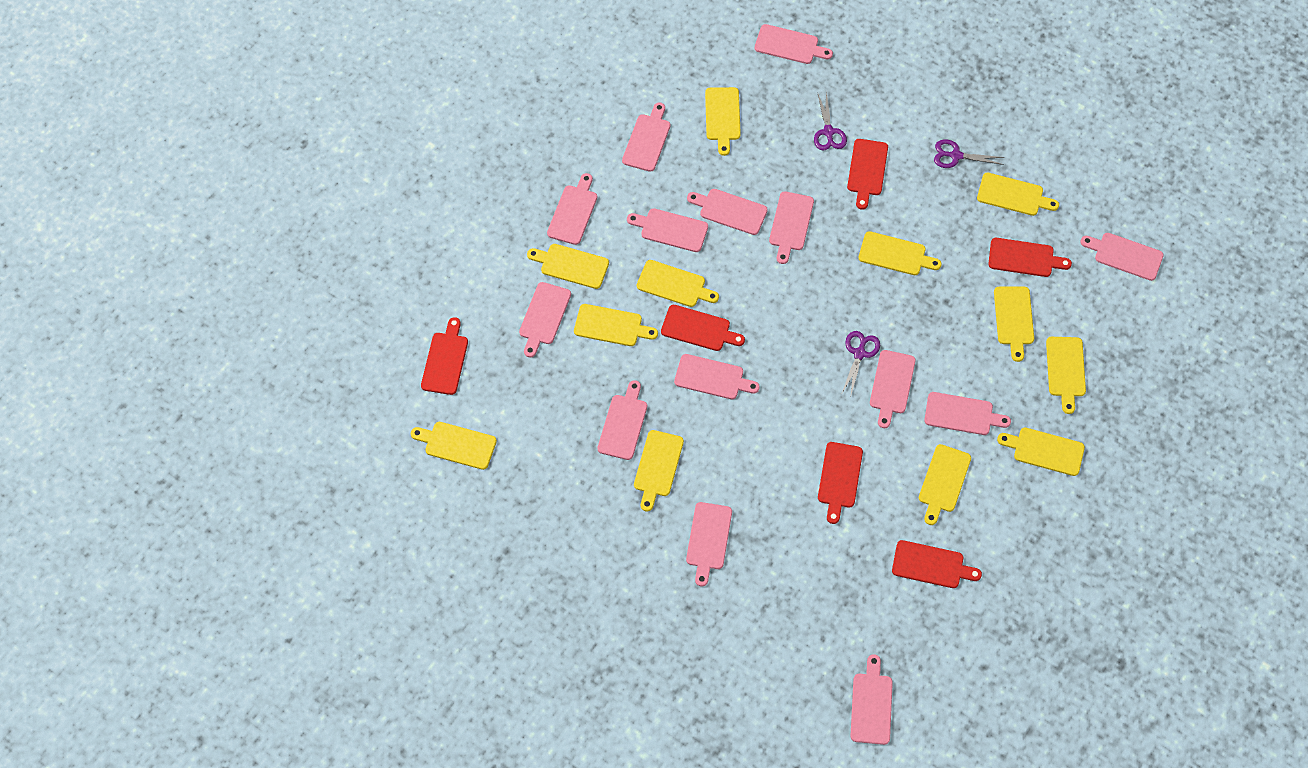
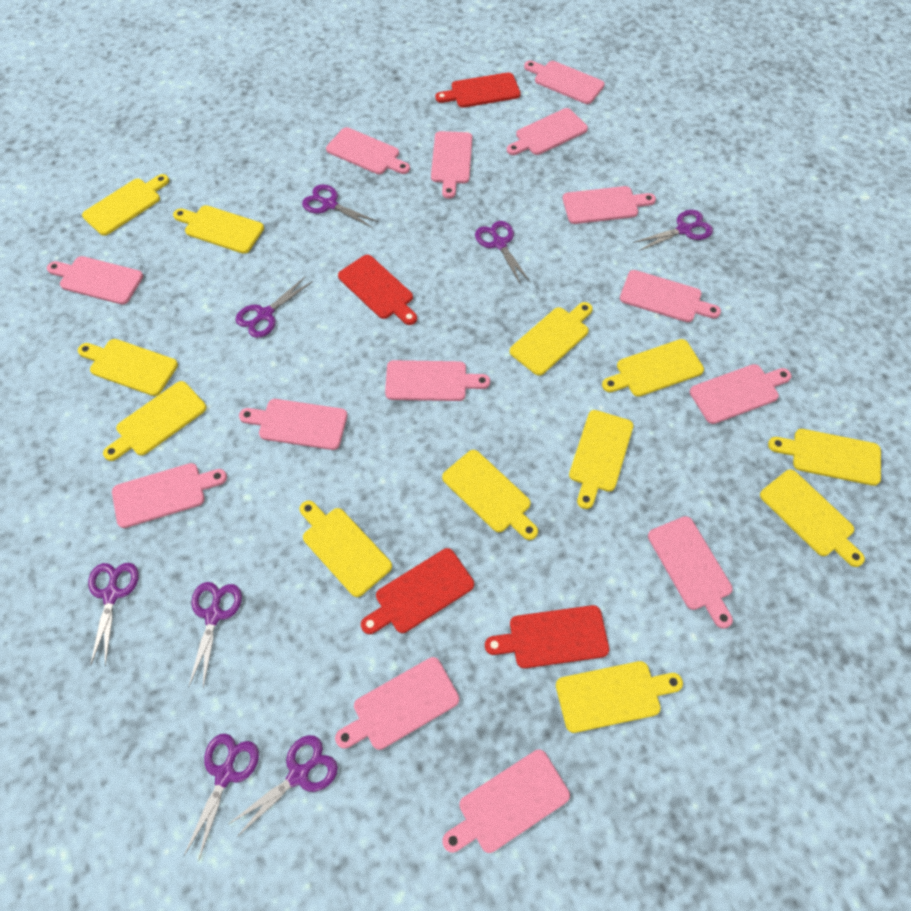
purple scissors: [814,91,847,151] [841,331,880,395] [934,139,1005,168] = 3 -> [88,563,139,666] [183,734,259,862] [188,582,242,688] [227,735,338,838] [236,276,313,338] [302,184,379,228] [475,221,530,285] [633,210,713,251] = 8
red cutting board: [421,317,468,395] [661,305,745,351] [818,442,863,524] [847,139,888,209] [892,540,982,588] [988,238,1072,277] = 6 -> [338,255,417,325] [361,548,474,634] [435,72,521,108] [485,605,609,668] = 4

